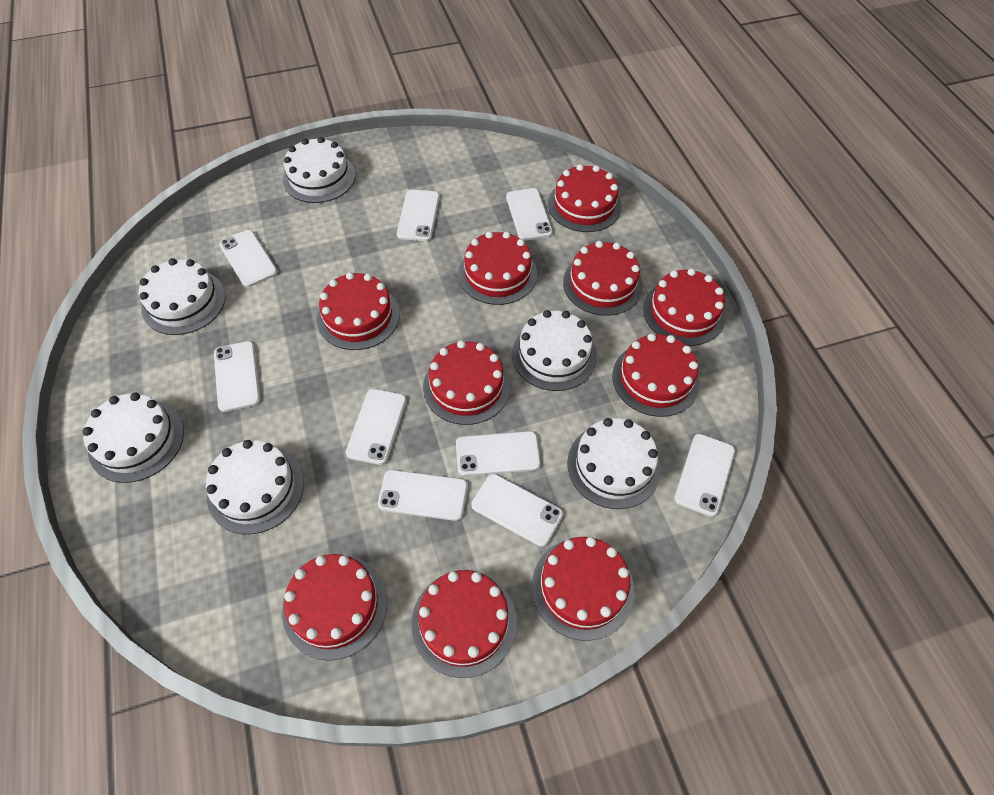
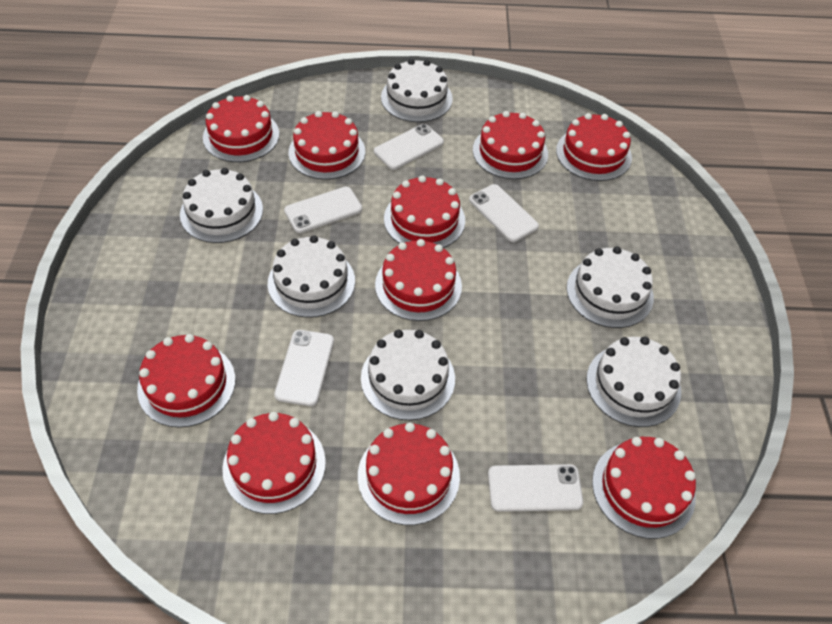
white phone: [214,341,261,412] [219,230,278,287] [346,389,407,465] [378,470,468,521] [397,190,440,241] [456,431,541,476] [471,474,563,547] [506,188,553,241] [674,434,735,517] = 9 -> [274,330,334,406] [284,187,362,233] [374,124,444,170] [469,184,539,242] [488,464,583,512] = 5

